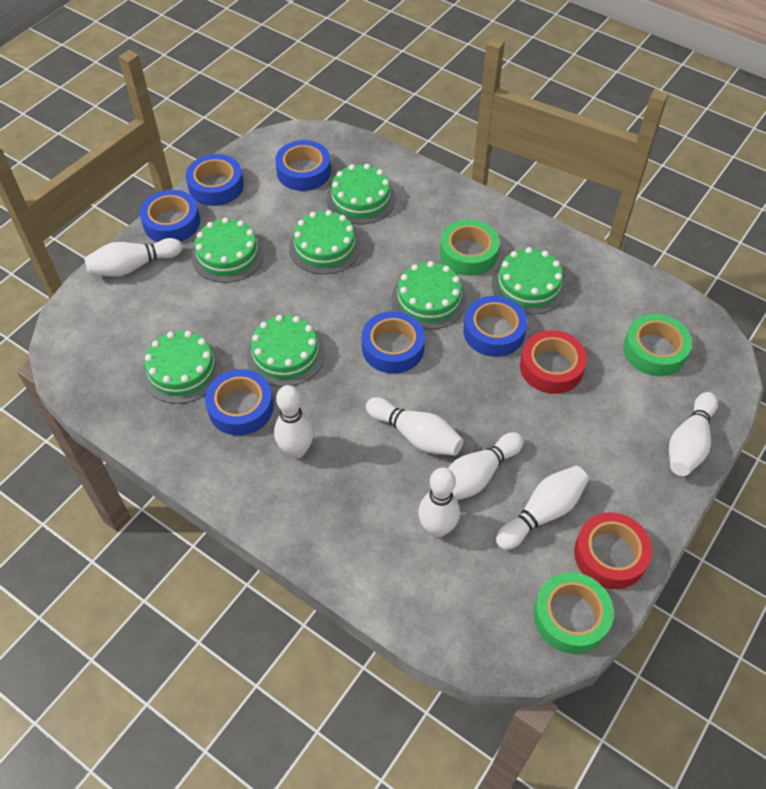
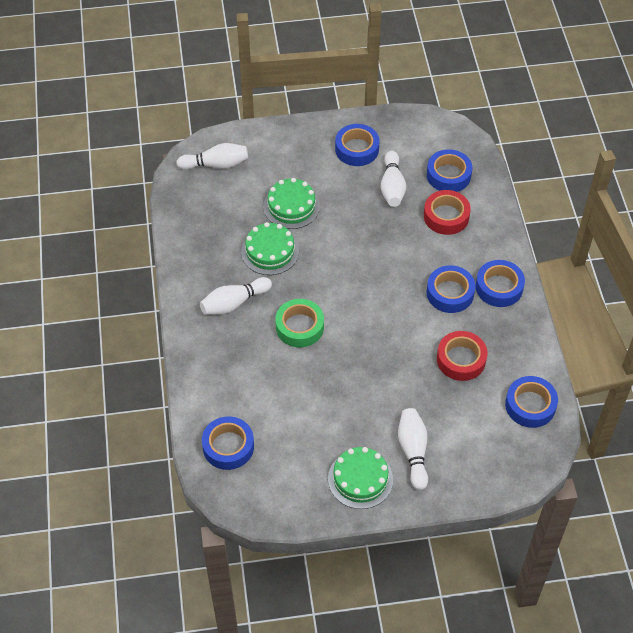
green cake: [142,331,222,404] [191,218,264,283] [247,315,325,387] [289,210,361,274] [327,164,396,224] [392,261,467,330] [492,247,566,315] = 7 -> [241,222,299,275] [263,178,320,229] [328,447,393,509] = 3
green tape: [440,220,500,276] [534,572,614,654] [623,314,692,376] = 3 -> [275,299,324,348] = 1
white bowling pin: [84,238,182,277] [274,385,314,458] [366,397,463,456] [418,468,460,537] [448,432,523,500] [496,466,589,550] [669,392,718,476] = 7 -> [176,143,248,170] [200,277,272,314] [381,151,406,207] [398,408,428,490] = 4

